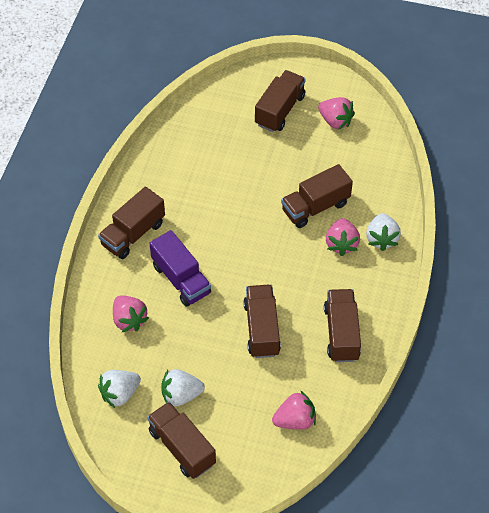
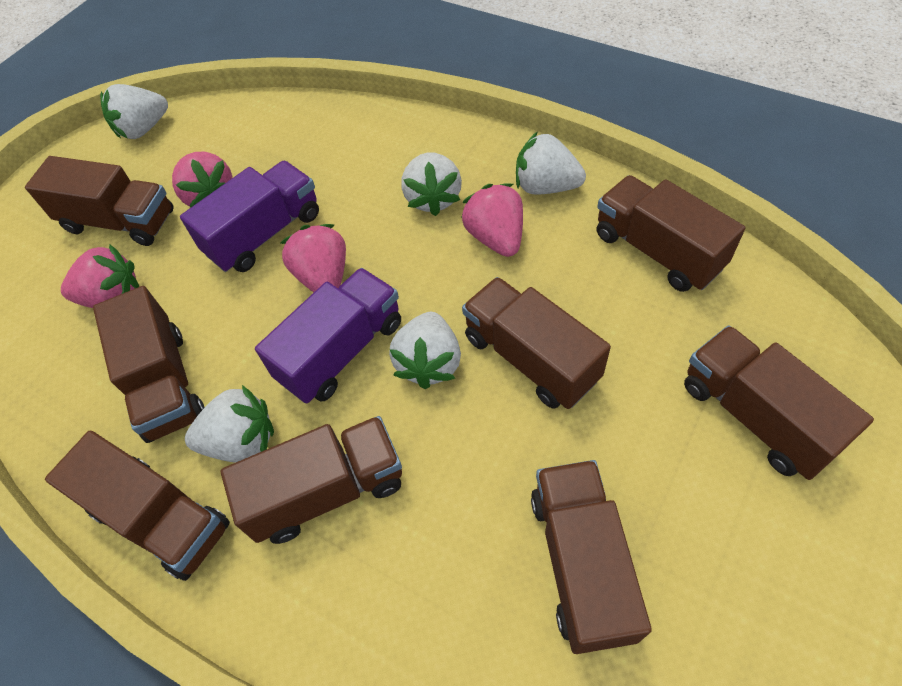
brown truck: [98,187,165,259] [147,402,216,479] [243,285,281,358] [255,70,306,132] [281,164,353,228] [324,289,361,362] = 6 -> [25,156,174,246] [45,431,230,581] [93,286,205,443] [221,416,402,544] [462,277,611,409] [531,460,652,654] [596,175,745,292] [684,325,874,480] = 8
purple truck: [150,230,211,307] = 1 -> [180,161,319,272] [255,268,401,404] = 2
white strawberry: [98,370,141,408] [161,369,205,406] [366,213,401,251] = 3 -> [100,84,168,139] [185,385,274,463] [389,312,461,389] [401,152,462,216] [516,132,586,195] = 5

